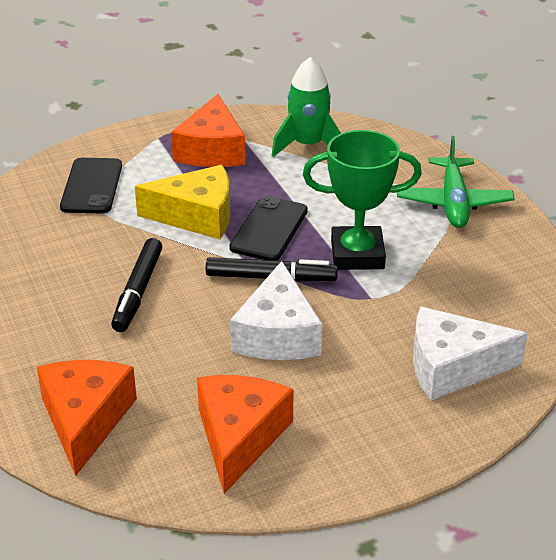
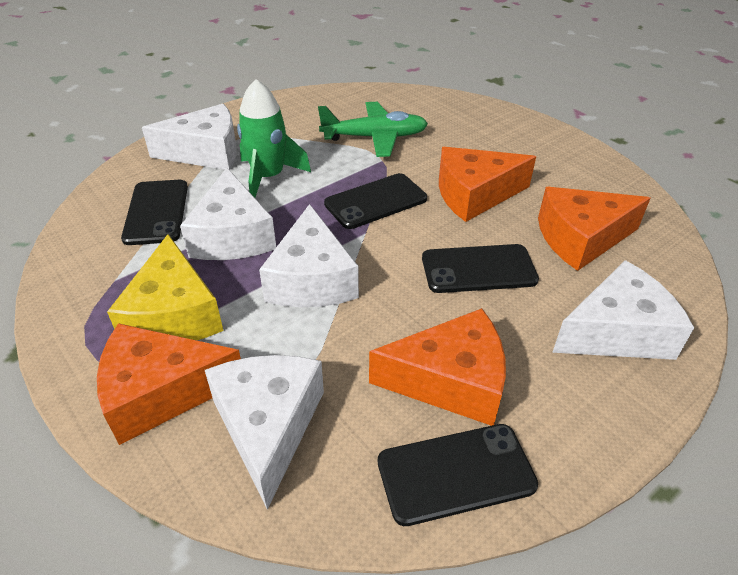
black marker: [111,238,162,332] [206,257,338,282] = 2 -> none = 0
black phone: [60,158,122,213] [229,196,308,261] = 2 -> [121,180,188,245] [324,173,427,229] [378,424,538,526] [422,244,539,293] = 4
green trophy: [303,130,422,270] = 1 -> none = 0
orange cheese: [37,360,137,476] [171,94,246,167] [197,375,294,494] = 3 -> [97,323,241,445] [369,308,506,426] [439,147,536,222] [538,187,650,271] = 4
white cheese: [230,261,322,360] [413,306,528,400] = 2 -> [142,104,237,170] [180,168,276,260] [205,355,324,510] [259,204,359,307] [552,260,694,360] = 5

